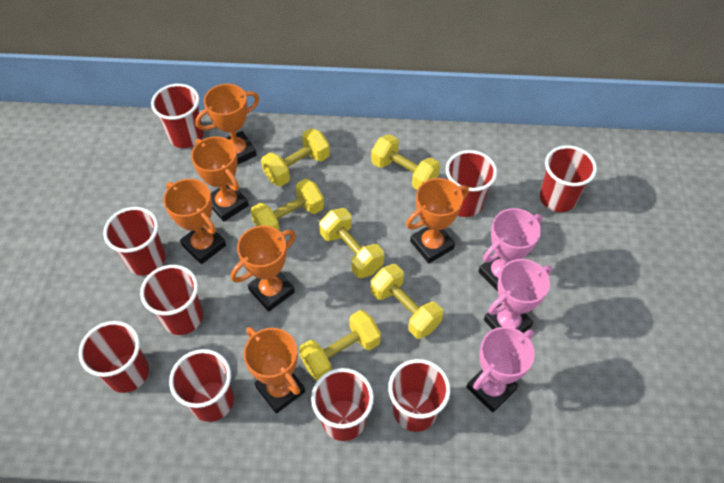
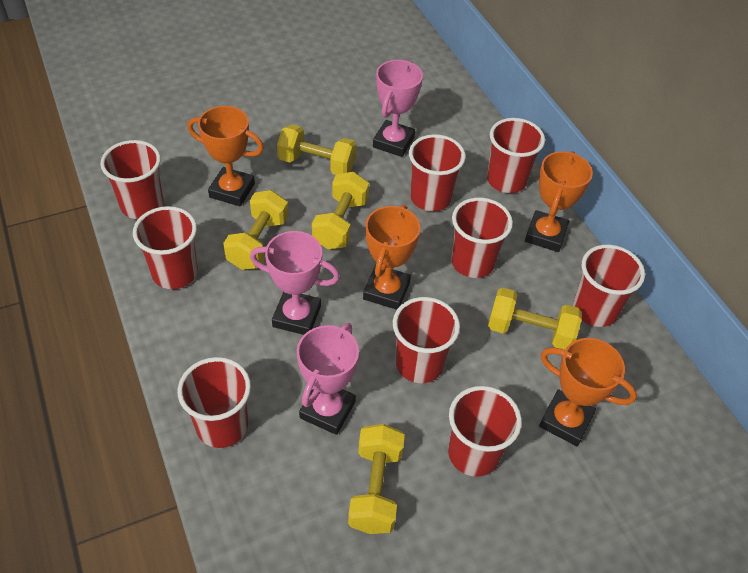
orange trophy: [163,179,226,264] [191,136,249,222] [195,84,259,165] [231,226,296,311] [243,327,305,414] [406,178,469,263] = 6 -> [188,106,264,206] [363,204,420,310] [525,151,593,252] [539,338,637,446] = 4
yellow dumbbell: [250,179,324,231] [261,128,330,186] [299,310,381,381] [319,208,384,278] [371,134,440,190] [371,264,443,339] = 6 -> [223,190,288,270] [277,124,357,175] [312,172,369,249] [348,424,405,534] [488,287,582,350] = 5

